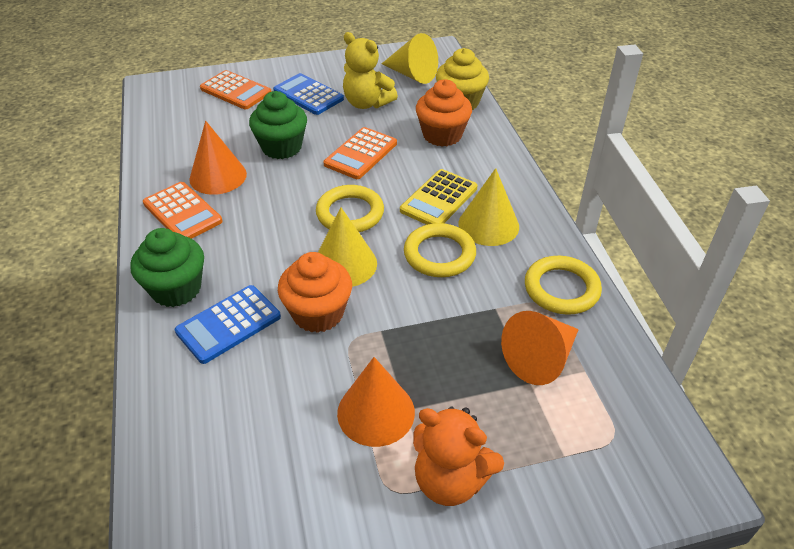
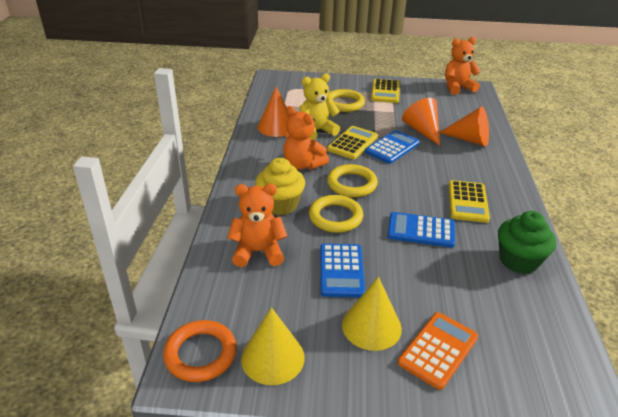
blue calculator: [175,285,281,364] [273,73,344,115] = 2 -> [320,244,365,297] [365,130,420,164] [388,212,455,248] = 3
green cupcake: [130,228,204,307] [249,91,307,159] = 2 -> [498,211,556,274] = 1
orange calculator: [143,182,223,239] [200,70,272,109] [324,127,397,179] = 3 -> [398,312,478,390] = 1
orange cupcake: [278,252,352,333] [416,79,472,147] = 2 -> none = 0
orange ring: none = 0 -> [163,320,237,382] = 1
orange teddy bear: [413,407,504,506] = 1 -> [227,184,288,267] [283,106,329,170] [445,37,481,95] = 3
yellow calculator: [400,169,477,225] = 1 -> [327,126,378,159] [371,79,400,103] [448,180,490,223] = 3
yellow cone: [318,207,377,287] [382,33,438,84] [458,168,519,246] = 3 -> [241,308,305,385] [342,277,402,351] = 2

